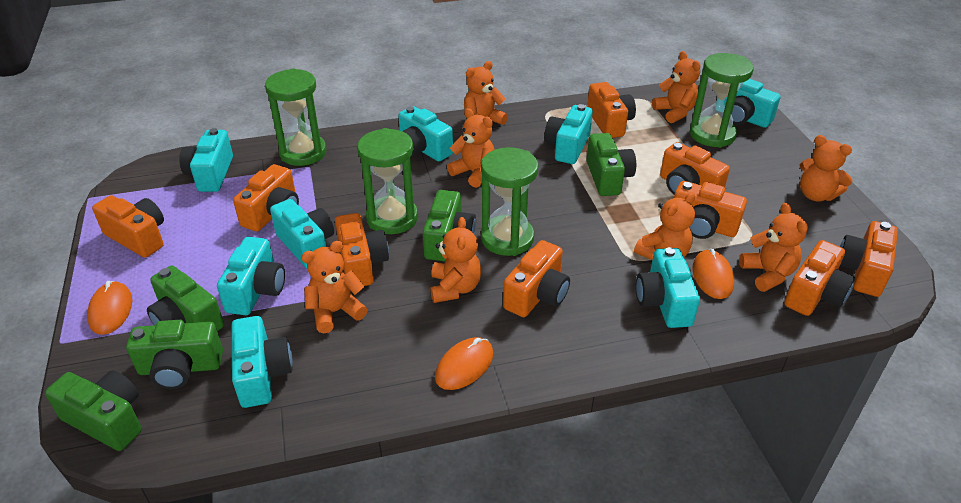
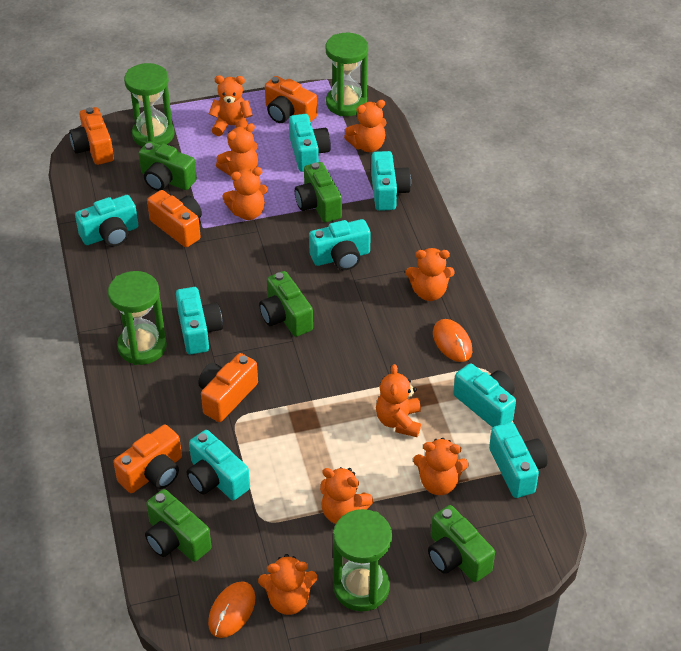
orange camera: [92,195,164,258] [233,164,299,232] [335,213,389,286] [503,240,570,317] [587,82,636,138] [660,142,730,194] [674,181,747,239] [784,240,856,316] [840,221,898,297] = 9 -> [69,107,114,165] [113,424,182,493] [147,190,202,247] [198,353,258,422] [265,76,317,123] = 5
orange mouse: [87,281,132,335] [435,337,493,390] [692,248,734,299] = 3 -> [208,581,256,638] [433,319,472,362] = 2
orange teddy bear: [301,241,368,333] [430,217,481,303] [447,108,495,188] [464,61,508,125] [634,192,695,260] [652,51,701,123] [739,203,808,292] [800,135,852,202] = 8 -> [209,75,252,136] [216,123,258,176] [222,167,268,220] [258,554,317,615] [320,467,373,524] [344,100,387,152] [376,364,421,437] [405,248,455,301] [413,438,469,495] = 9

